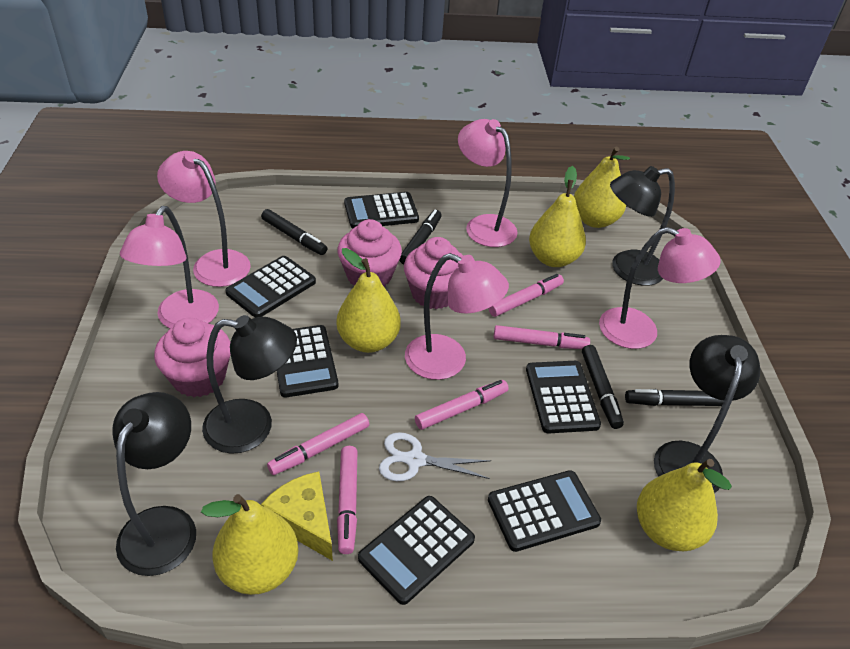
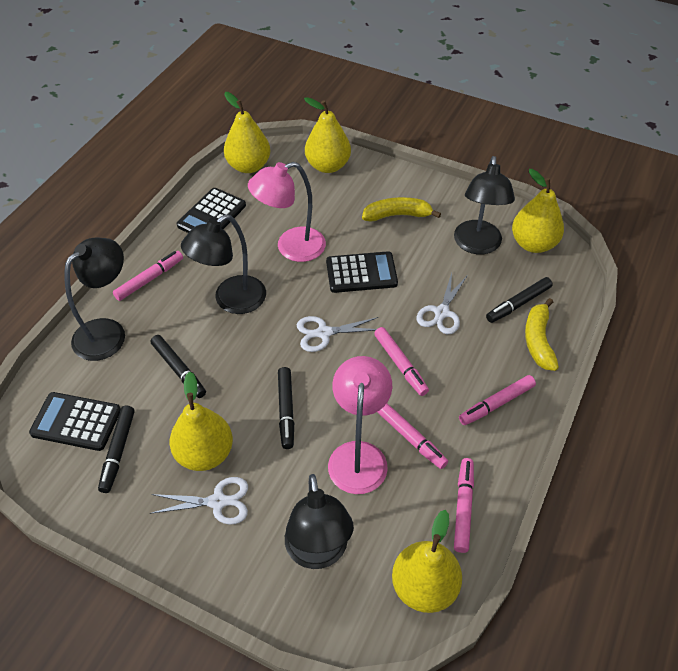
black calculator: [225,256,316,318] [277,325,338,398] [344,192,419,228] [358,496,475,605] [488,470,601,552] [526,361,601,433] = 6 -> [29,392,121,451] [177,188,246,233] [326,251,398,293] = 3
pink cupcake: [154,318,230,397] [337,219,402,287] [404,237,463,309] = 3 -> none = 0
pink lamp: [120,206,219,328] [157,151,251,287] [405,253,509,380] [458,119,518,247] [599,227,720,349] = 5 -> [248,162,326,262] [328,356,392,494] = 2
white scissors: [379,432,491,481] = 1 -> [150,477,248,525] [297,316,378,352] [417,273,467,334] = 3
yellow banana: none = 0 -> [362,197,441,222] [525,298,559,371] = 2
yellow cheese: [261,471,333,561] = 1 -> none = 0

